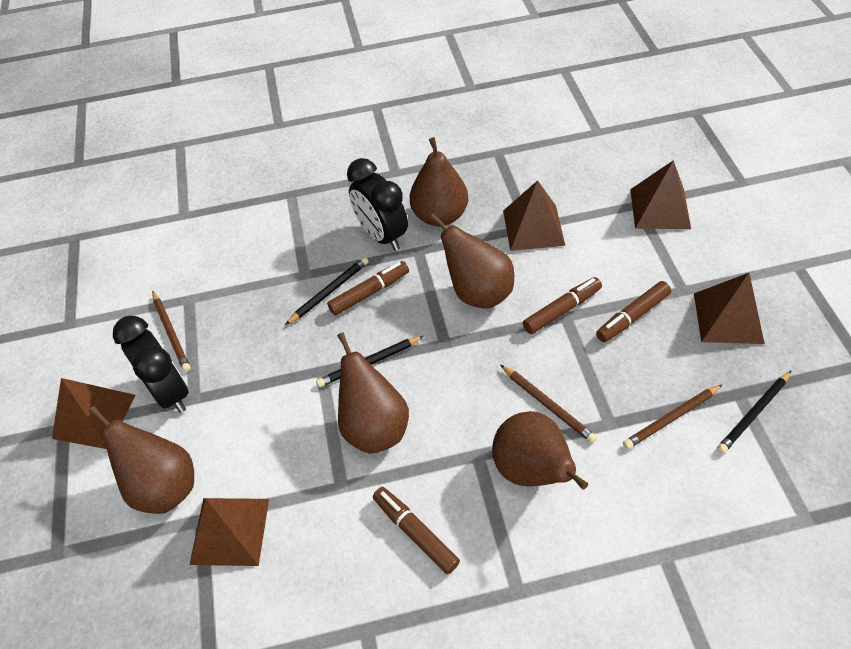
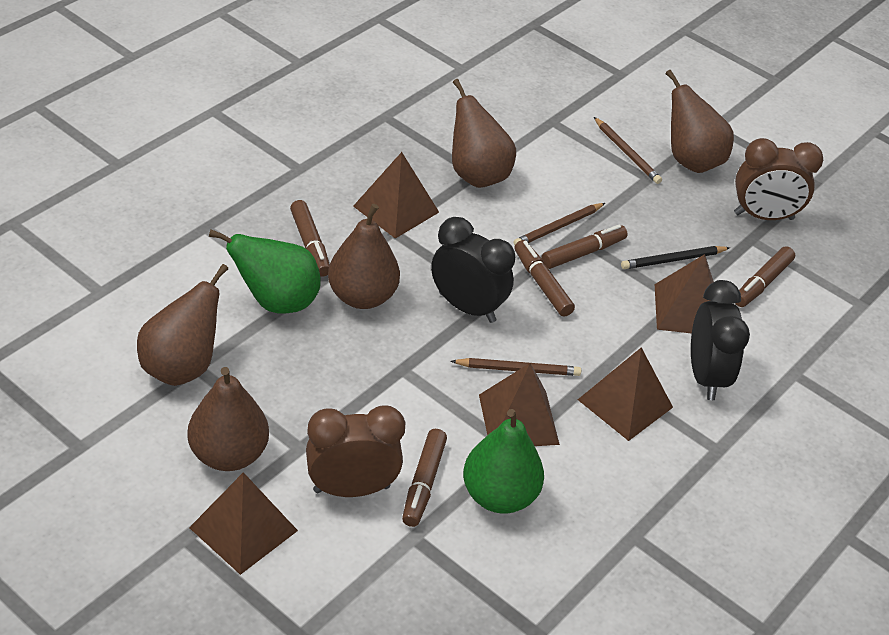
black pencil: [285,257,369,325] [316,336,424,387] [717,370,792,454] = 3 -> [621,246,730,269] = 1
brown clock: none = 0 -> [306,405,405,497] [734,138,823,220] = 2
brown marker: [327,261,409,315] [373,487,460,574] [523,277,602,334] [596,281,671,342] = 4 -> [290,200,330,277] [402,429,447,527] [514,240,575,317] [542,224,628,269] [735,246,795,307] = 5
green pear: none = 0 -> [209,230,321,313] [463,409,544,514] = 2

